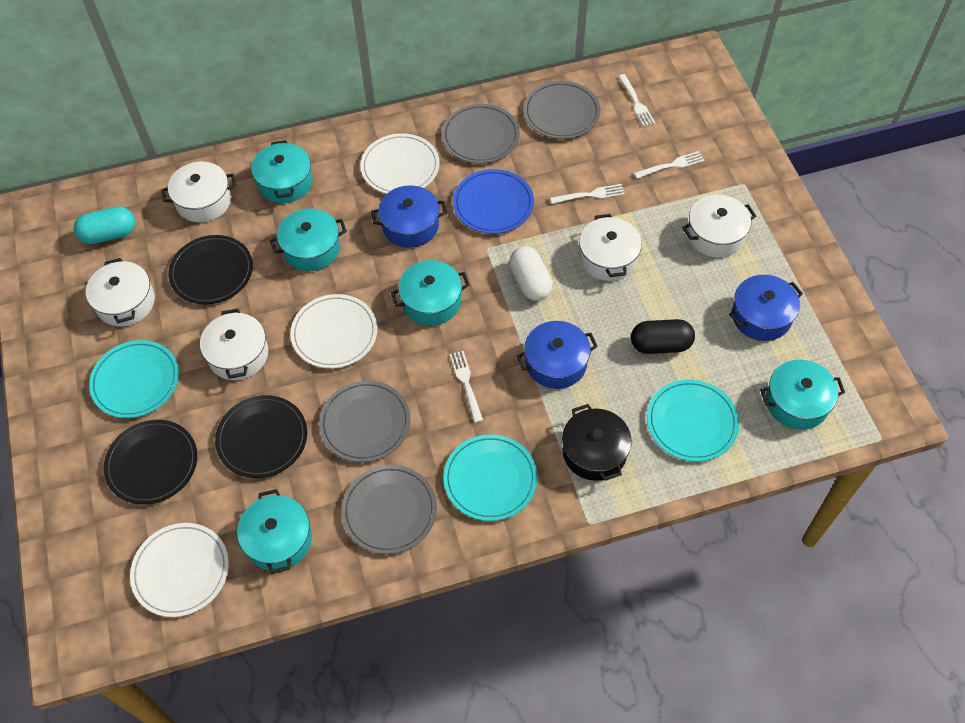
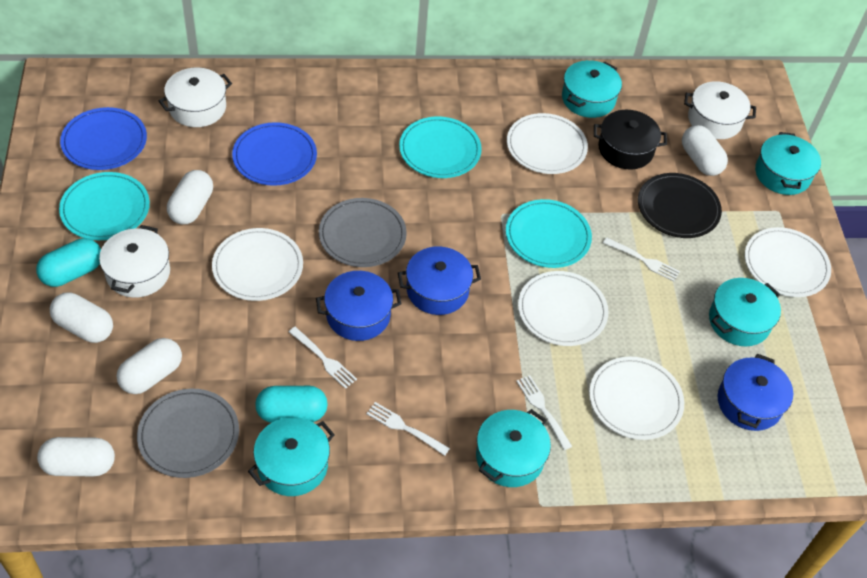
black capsule: [631,319,695,354] = 1 -> none = 0
black plate: [104,420,197,505] [168,235,253,304] [215,395,307,478] = 3 -> [638,173,722,238] = 1
blue plate: [453,169,534,234] = 1 -> [60,107,147,170] [232,122,317,186] = 2
grey plate: [319,380,410,462] [342,465,437,554] [442,104,520,163] [524,81,600,139] = 4 -> [137,389,239,478] [319,198,407,267] = 2
turquoise capsule: [74,206,135,244] = 1 -> [36,238,101,287] [255,386,328,423] = 2
white capsule: [509,246,553,301] = 1 -> [37,437,115,476] [50,292,113,343] [116,338,182,394] [167,170,213,224] [682,125,728,176] = 5
white plate: [130,523,229,617] [290,294,378,368] [360,133,440,194] = 3 -> [212,228,303,301] [507,113,588,174] [518,271,609,346] [589,356,684,440] [745,227,831,297] = 5
white pot: [86,258,155,327] [161,162,236,222] [200,309,268,380] [579,214,642,281] [682,195,756,258] = 5 -> [99,225,170,298] [159,68,232,127] [684,81,756,139] = 3

